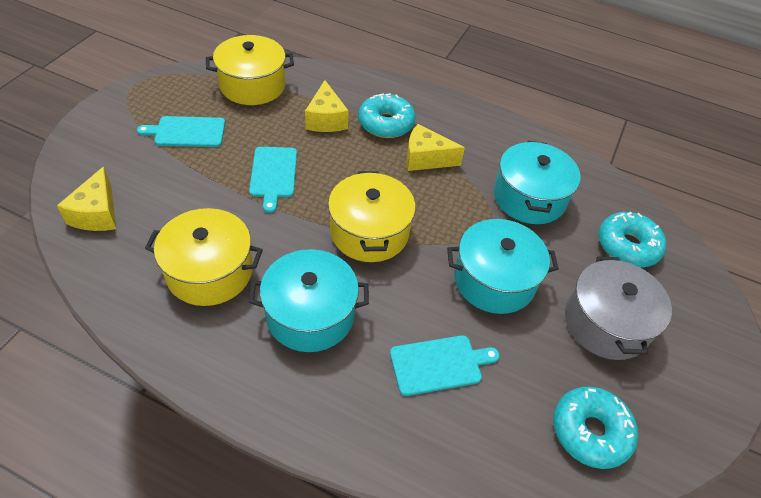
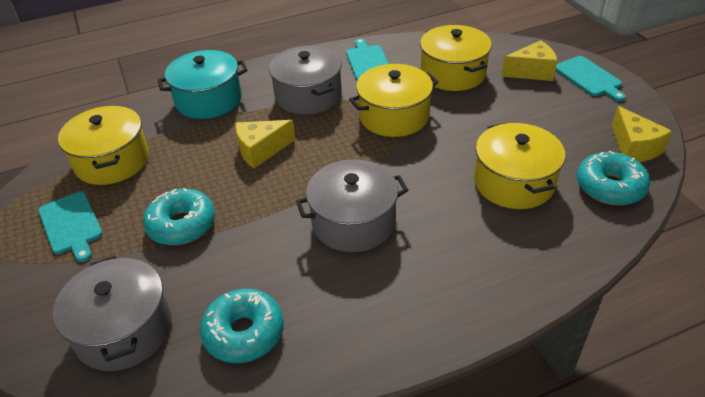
grey pot: [565,256,672,360] = 1 -> [53,256,172,371] [269,46,342,115] [296,159,408,252] = 3
turquoise pot: [249,249,369,352] [447,219,559,314] [494,141,581,224] = 3 -> [158,50,248,119] = 1
yellow pot: [145,208,263,306] [206,35,294,105] [328,171,416,262] = 3 -> [58,106,149,185] [349,64,439,137] [420,25,492,91] [474,123,565,209] = 4

